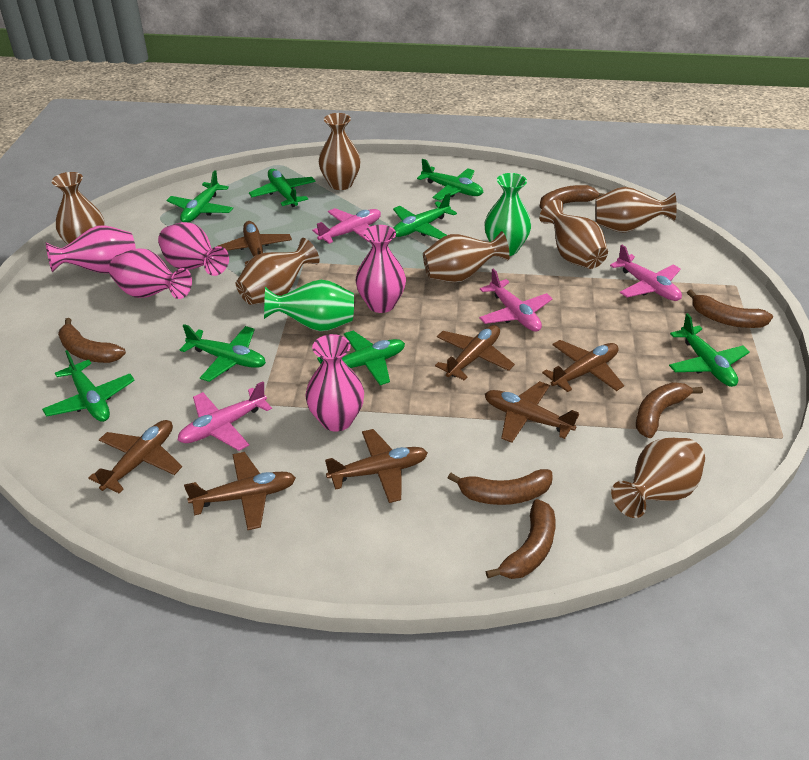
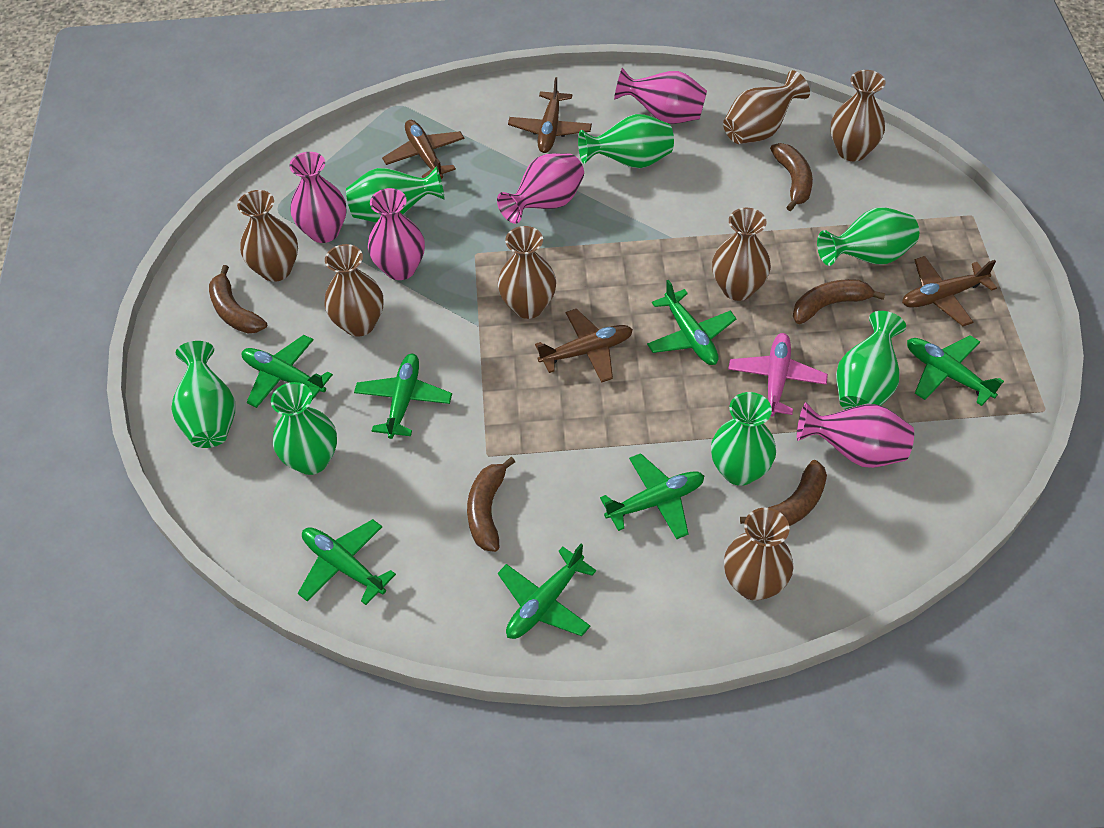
brown banana: [58,318,126,363] [448,469,553,505] [486,499,555,579] [540,185,604,209] [636,382,703,438] [687,289,773,328] = 6 -> [209,265,267,333] [467,457,515,552] [740,460,827,526] [770,143,813,211] [793,279,886,324] = 5
brown plane: [88,420,182,494] [184,452,296,530] [218,221,292,266] [325,429,428,503] [435,325,515,380] [485,381,579,443] [542,340,624,392] = 7 -> [382,120,464,179] [508,77,592,153] [535,309,633,382] [902,256,997,326] = 4
green plane: [42,350,135,422] [166,170,233,223] [180,324,266,382] [249,169,316,207] [317,331,405,385] [393,193,457,239] [417,159,484,201] [669,313,750,387] = 8 -> [241,335,333,408] [298,519,396,605] [354,354,452,439] [498,544,596,639] [600,453,704,539] [647,280,737,365] [907,335,1004,406] = 7
green vase: [264,280,354,331] [484,173,531,256] = 2 -> [171,341,235,448] [271,382,337,475] [346,166,445,223] [578,114,674,168] [711,392,776,486] [817,207,919,266] [836,311,906,410] = 7
pink plane: [178,381,272,451] [312,208,381,244] [479,268,553,332] [610,244,682,301] = 4 -> [728,333,828,417] = 1

